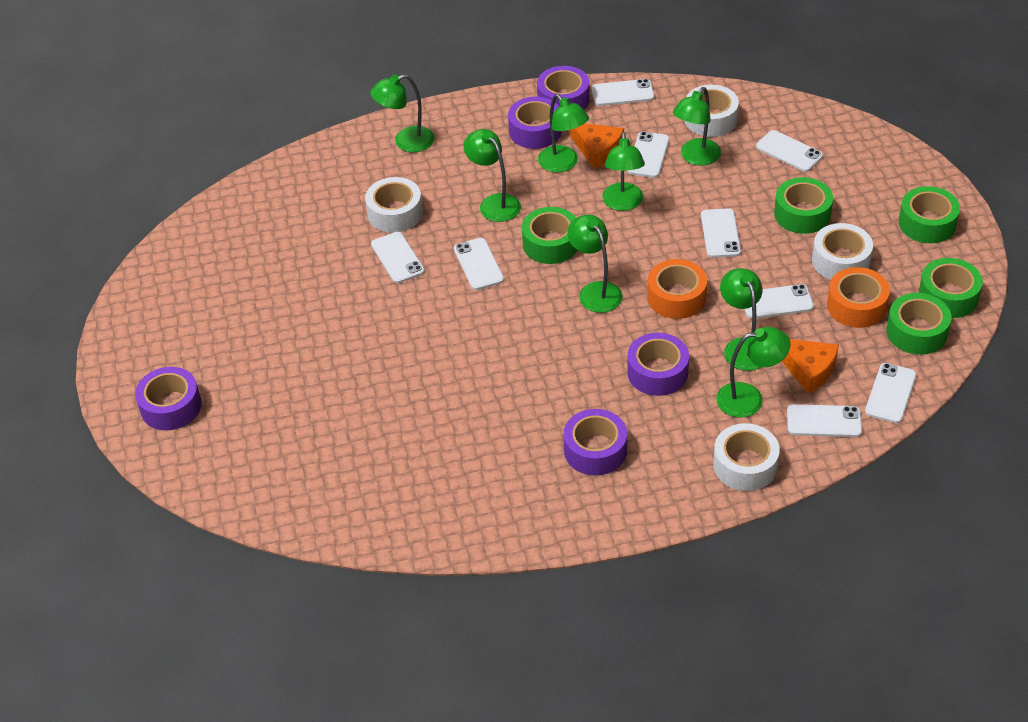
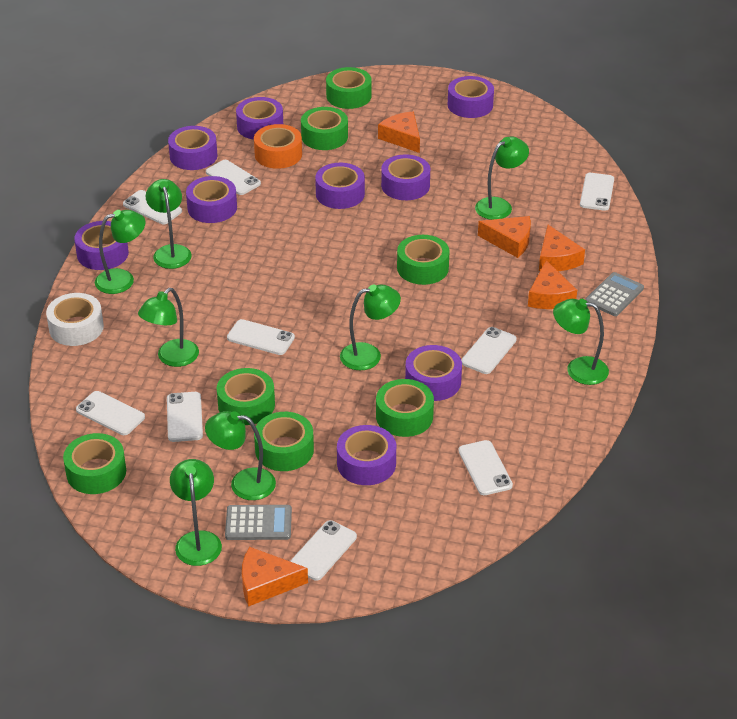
green tape: [522,207,577,264] [774,177,833,234] [887,293,951,355] [899,186,960,243] [919,258,983,318] = 5 -> [63,433,126,494] [217,368,275,425] [254,412,314,471] [301,107,348,150] [326,67,372,109] [376,379,434,437] [397,235,450,285] = 7
grey calculator: none = 0 -> [225,505,292,540] [585,272,644,316] = 2
orange cheese: [570,123,624,169] [782,339,839,393] = 2 -> [242,547,308,607] [378,112,420,153] [478,216,531,258] [528,260,577,309] [539,225,585,271] = 5
orange tape: [647,259,707,319] [827,267,890,328] = 2 -> [254,124,302,169] = 1
purple tape: [135,367,202,430] [508,97,562,149] [537,66,590,109] [563,409,627,476] [627,333,689,396] = 5 -> [74,221,129,270] [168,126,218,170] [186,176,237,223] [236,97,283,140] [315,163,365,209] [337,425,396,485] [381,154,430,200] [405,345,462,401] [448,76,494,118] = 9
white tape: [365,177,423,233] [685,85,739,137] [713,423,780,491] [812,223,873,280] = 4 -> [46,293,104,346] = 1

